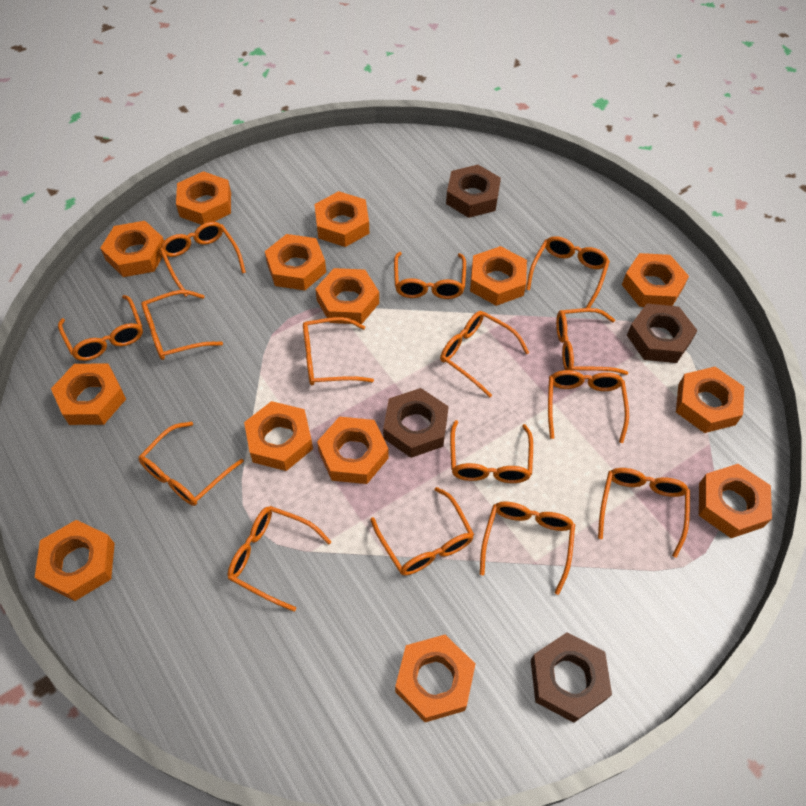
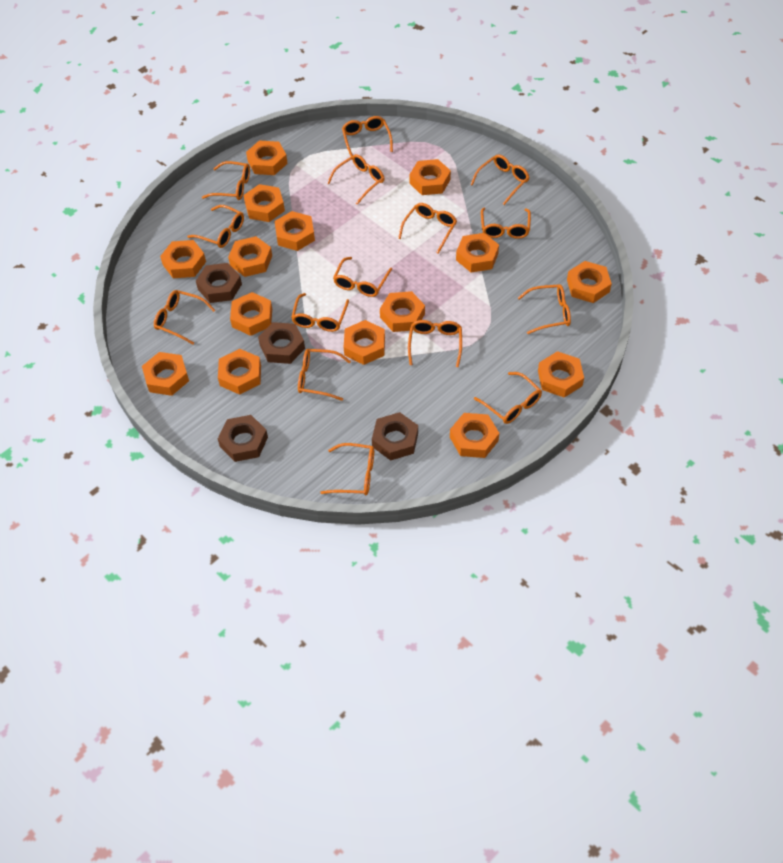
orange nut: [35,520,115,601] [51,364,126,425] [100,221,164,277] [176,171,231,225] [244,401,313,471] [265,234,326,290] [314,191,369,247] [315,268,379,324] [317,417,389,484] [395,635,475,722] [470,246,527,306] [622,253,689,307] [676,367,744,433] [699,464,772,538] = 14 -> [142,352,189,396] [160,240,206,278] [218,349,261,395] [228,236,272,277] [230,292,272,336] [244,184,285,222] [246,140,288,175] [275,211,315,251] [344,320,385,365] [380,291,425,332] [409,159,451,195] [450,413,499,458] [456,233,499,273] [538,351,584,398] [567,261,612,303] = 15

